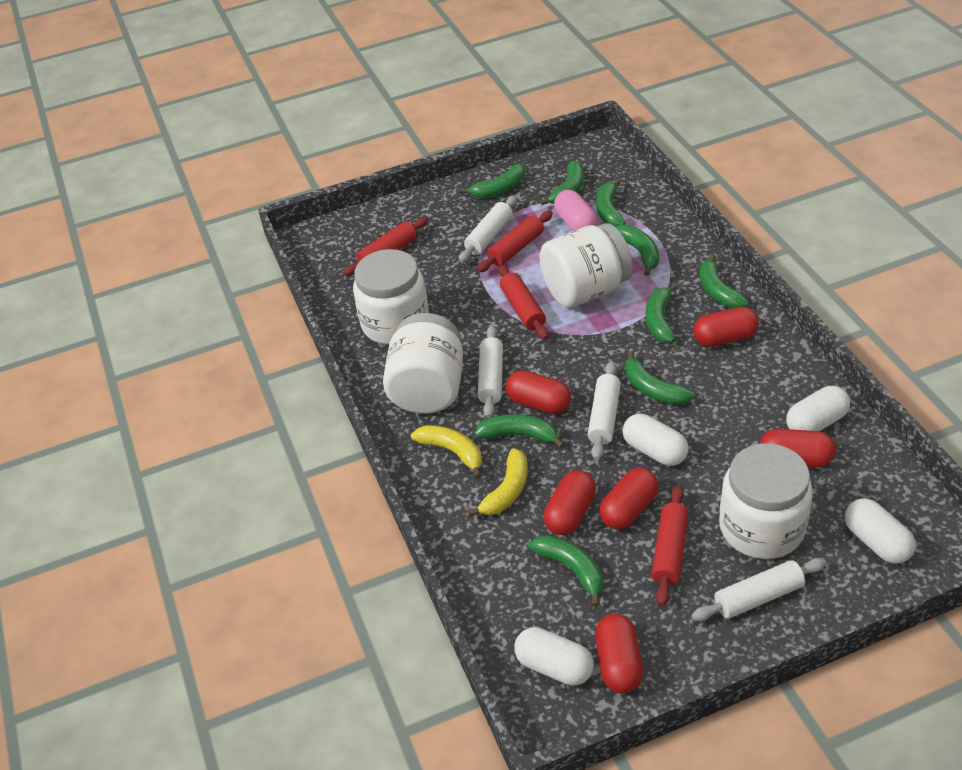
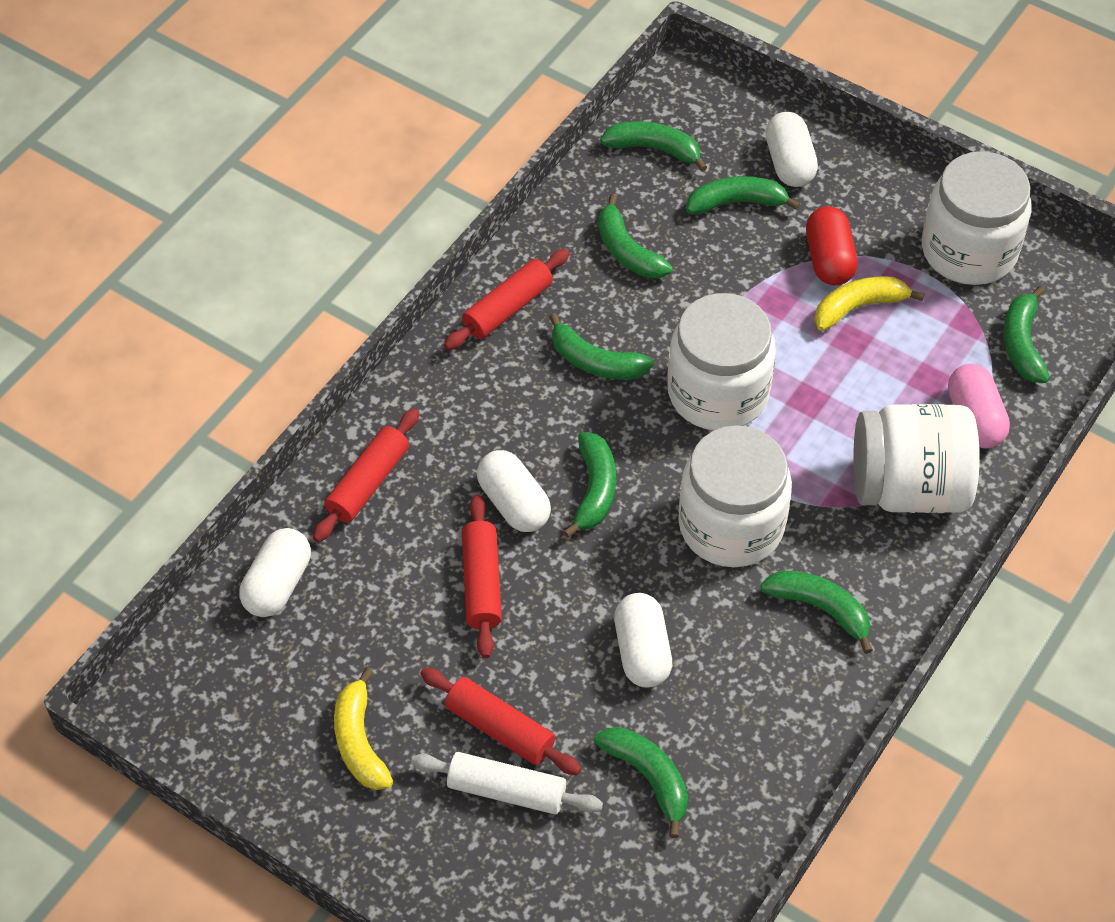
green banana: [460,164,525,198] [474,414,565,448] [528,535,603,607] [540,161,584,205] [596,178,625,227] [616,225,659,276] [626,351,695,405] [646,283,678,343] [700,254,749,309] = 9 -> [549,313,654,380] [563,432,616,538] [594,727,688,838] [598,194,673,278] [600,121,707,172] [687,176,800,214] [760,570,873,654] [1003,286,1050,383] = 8
red capsule: [506,370,571,414] [543,470,596,535] [595,614,643,693] [599,468,658,530] [693,307,759,347] [760,429,835,468] = 6 -> [806,206,857,286] = 1
white rolling pin: [459,196,517,263] [478,326,503,418] [588,361,621,460] [691,558,826,621] = 4 -> [411,752,603,814] = 1

